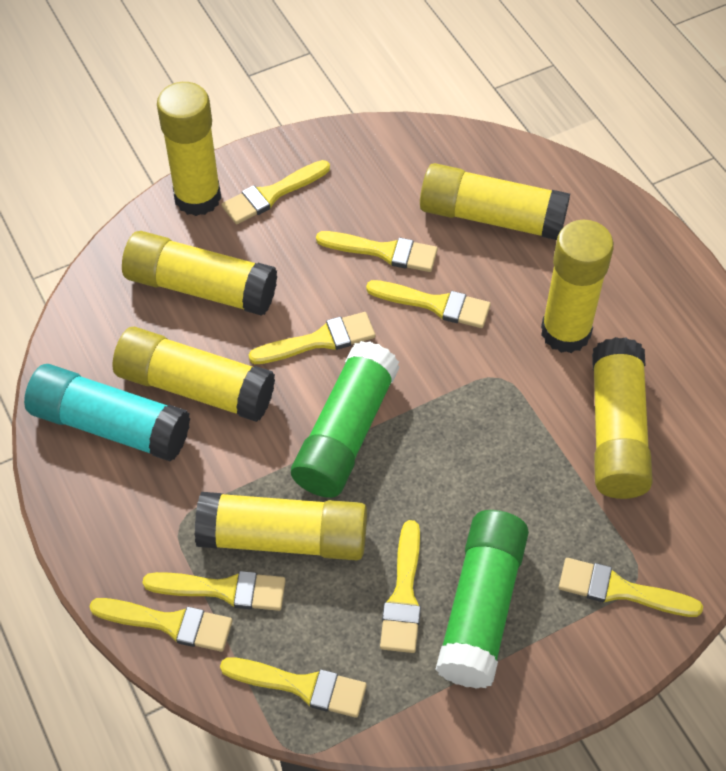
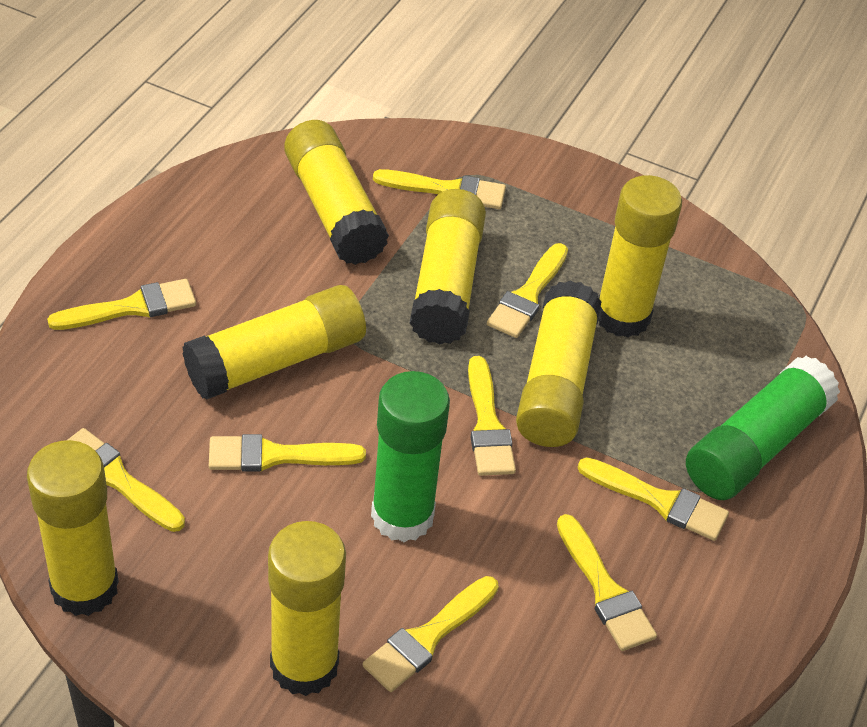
turquoise glue stick: [24,364,190,462] = 1 -> none = 0

